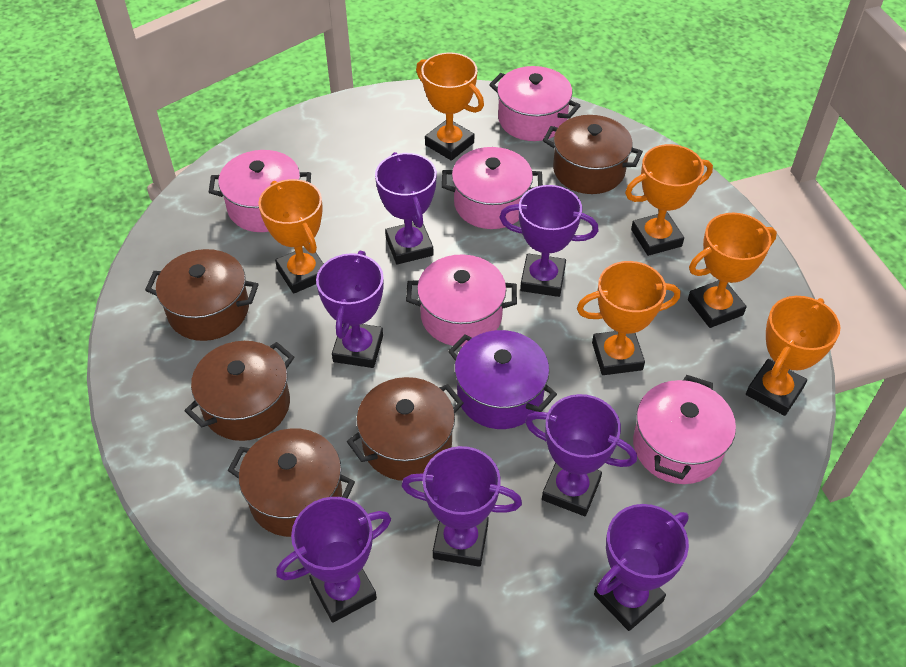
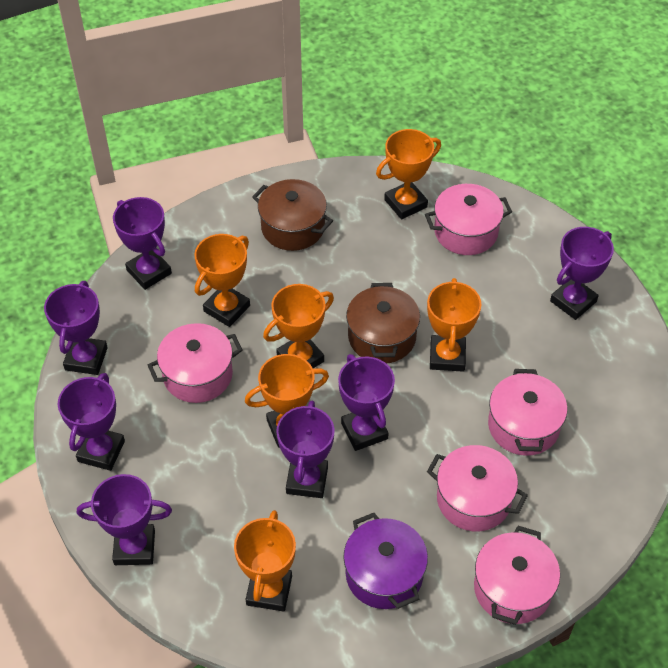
brown pot: [145,249,259,341] [185,341,294,441] [227,428,355,537] [347,377,464,481] [543,115,643,194] = 5 -> [252,179,333,251] [346,283,420,363] = 2

